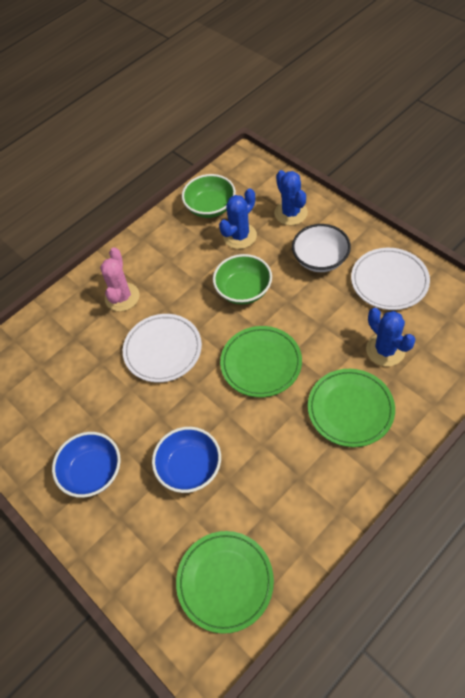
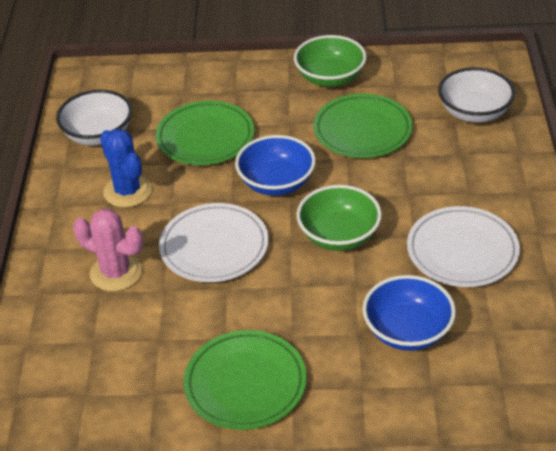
blue cactus: [219,188,257,249] [274,170,308,225] [366,308,415,367] = 3 -> [100,129,152,208] = 1
white bowl: [292,224,351,272] = 1 -> [56,90,132,145] [438,67,515,123] = 2

